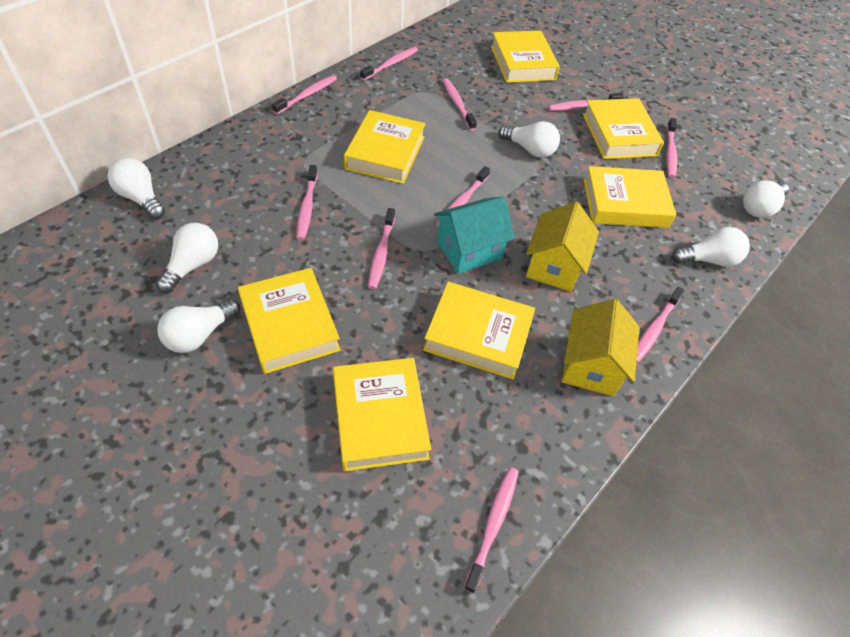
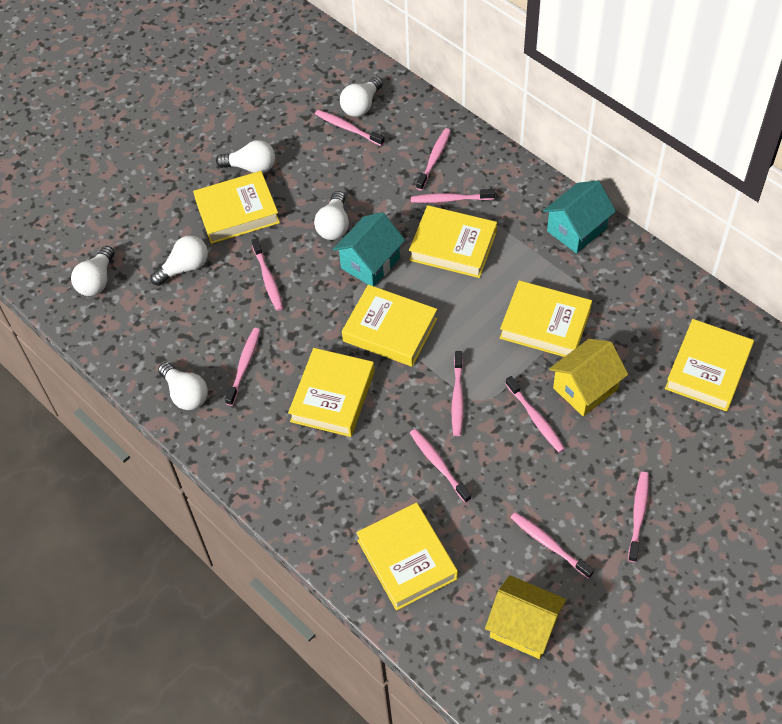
turquoise house: [434,196,515,274] = 1 -> [333,212,405,286] [543,181,616,254] = 2

